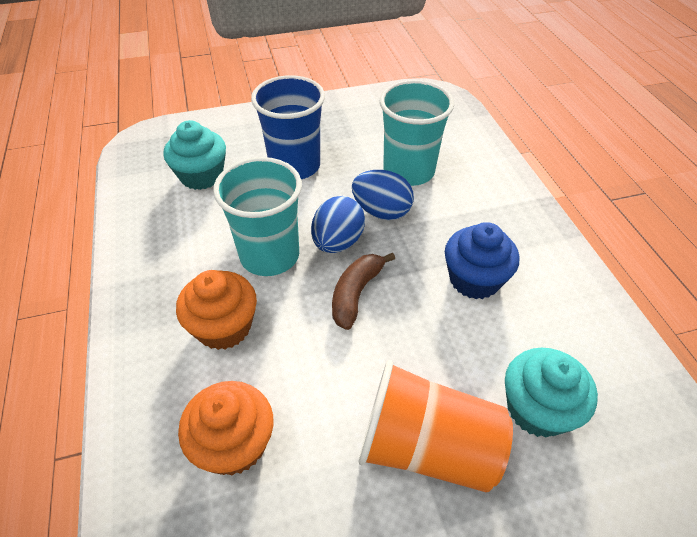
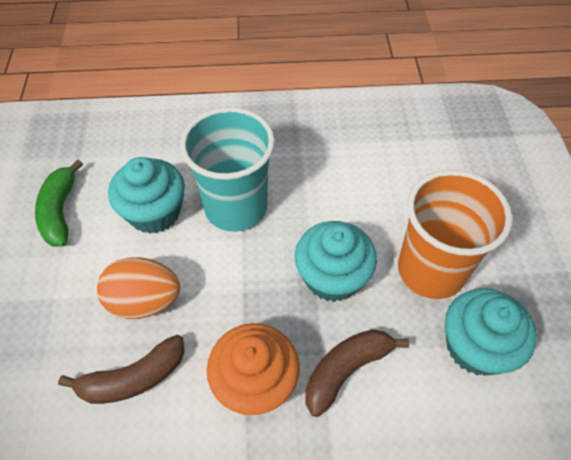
blue cup: [251,75,325,179] = 1 -> none = 0
blue cupcake: [445,222,519,299] = 1 -> none = 0
blue egg: [311,196,365,253] [352,170,414,220] = 2 -> none = 0
brown banana: [332,253,395,330] = 1 -> [58,335,185,404] [305,329,409,417] = 2
green banana: none = 0 -> [35,160,83,247] = 1
orange cupcake: [176,270,257,350] [178,381,273,475] = 2 -> [207,323,300,415] = 1
orange egg: none = 0 -> [97,257,180,319] = 1
turquoise cup: [213,157,302,276] [380,80,454,186] = 2 -> [180,107,275,232] = 1
turquoise cupcake: [163,120,226,190] [505,348,598,438] = 2 -> [108,157,185,234] [295,221,377,302] [445,288,537,376] = 3

